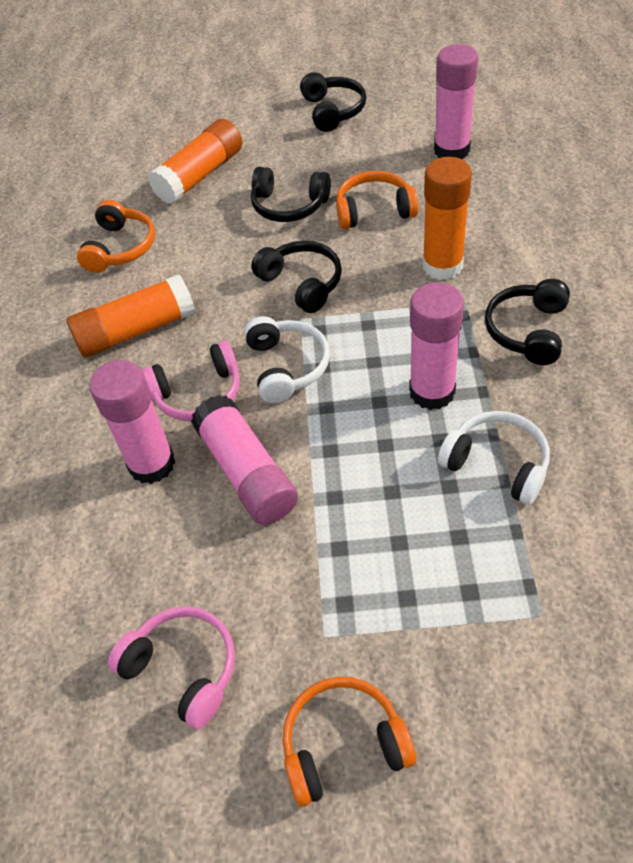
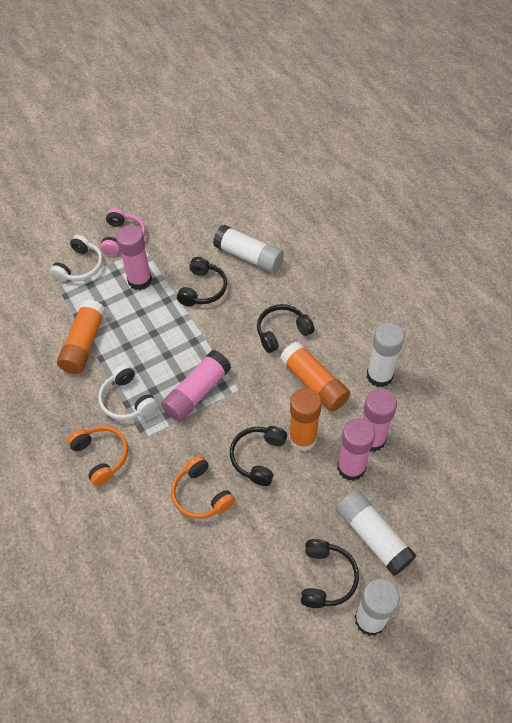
orange headphones: [77,200,155,273] [282,677,416,807] [336,171,418,229] = 3 -> [67,426,128,486] [171,455,235,519] = 2
pink headphones: [108,606,235,729] [142,341,240,421] = 2 -> [100,208,145,256] = 1
white glue stick: none = 0 -> [213,225,284,273] [336,490,417,576] [355,579,400,636] [367,323,404,387] = 4

